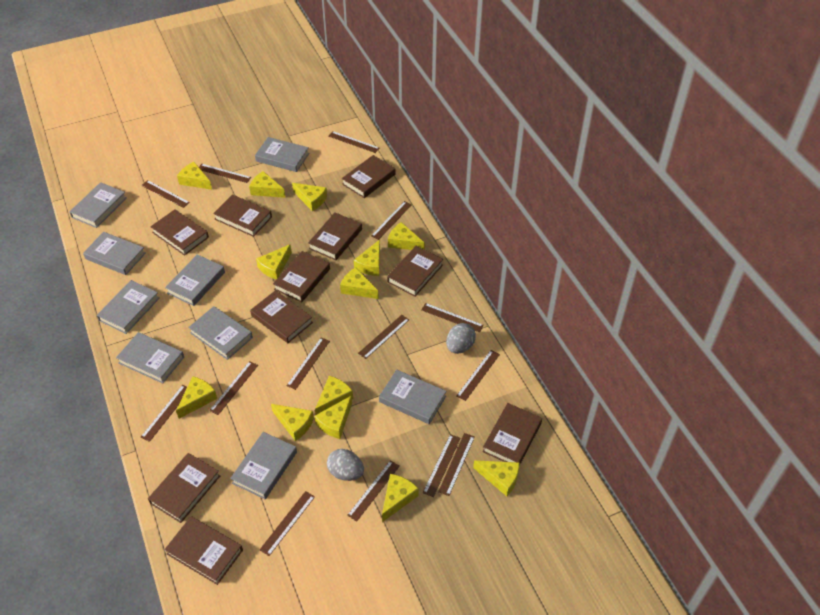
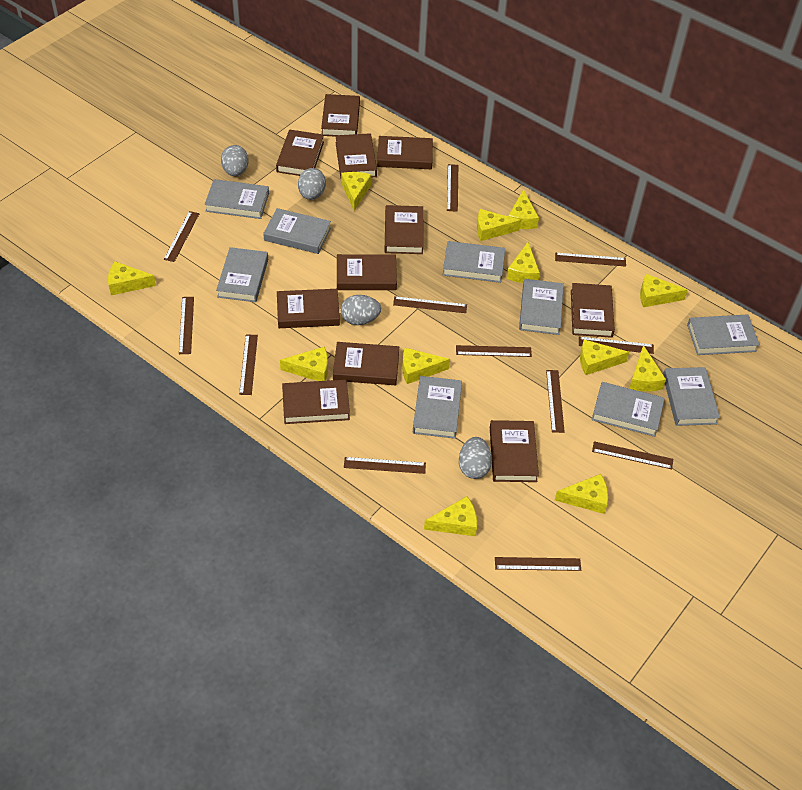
brown book: [148,453,220,523] [150,209,209,256] [164,516,243,585] [213,194,272,237] [250,290,313,343] [273,251,330,302] [308,212,362,260] [342,155,396,198] [387,246,443,297] [482,403,542,466] = 10 -> [276,130,324,176] [277,289,340,328] [282,380,350,424] [321,94,360,137] [333,342,399,385] [335,133,377,179] [337,254,397,290] [377,136,433,169] [385,205,424,254] [490,420,539,482] [571,283,615,338] = 11
brown ruler: [141,180,190,208] [141,385,187,442] [199,164,251,183] [209,361,258,415] [260,491,315,556] [286,337,330,390] [329,131,379,153] [347,460,400,522] [358,315,409,359] [371,201,412,240] [421,303,484,332] [423,434,461,497] [438,433,475,496] [456,350,500,401] = 14 -> [164,211,200,262] [179,297,194,354] [239,335,258,395] [344,457,426,474] [393,296,467,313] [447,164,458,212] [456,345,532,357] [495,557,581,571] [546,370,565,433] [555,253,626,267] [579,337,654,354] [592,441,673,469] = 12
grey egg: [327,449,364,481] [446,323,476,354] = 2 -> [221,145,249,176] [298,168,326,200] [341,295,381,325] [459,437,492,479] = 4
yellow cheese: [176,376,217,419] [177,162,212,190] [249,171,285,198] [256,244,292,280] [271,404,314,441] [292,183,327,211] [314,395,352,439] [315,376,353,415] [340,267,379,299] [354,240,380,276] [382,474,419,522] [388,222,425,250] [473,460,519,496] = 13 -> [108,261,156,295] [280,346,328,381] [341,172,371,211] [402,348,450,384] [424,496,477,536] [477,209,521,241] [506,242,540,283] [508,189,539,229] [555,474,608,514] [580,339,629,375] [629,345,666,391] [640,274,688,307] = 12

